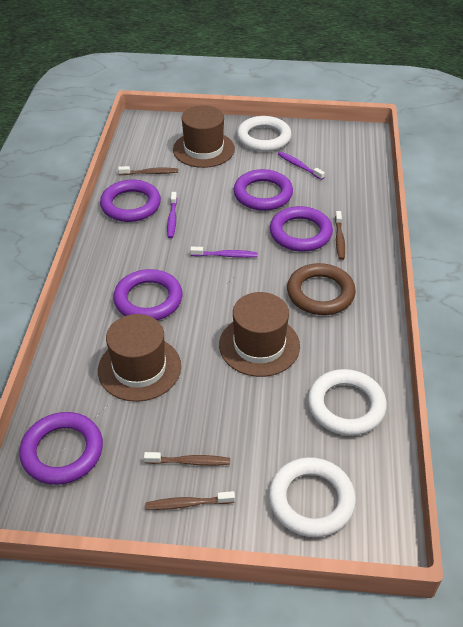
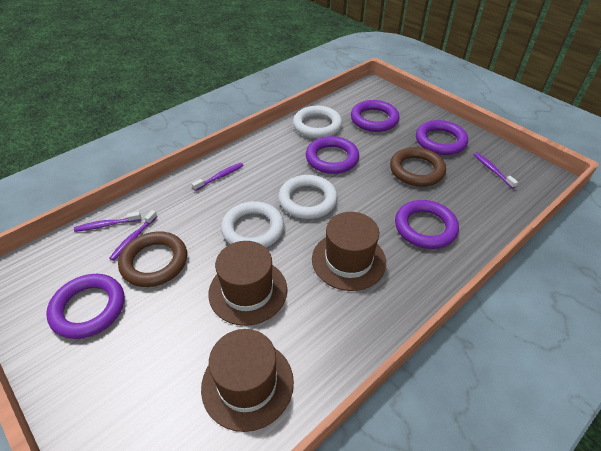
brown ring: [287,263,356,315] = 1 -> [118,231,187,287] [390,147,446,187] = 2
brown toothbrush: [118,166,178,175] [144,452,230,466] [145,491,235,510] [335,211,345,260] = 4 -> none = 0
purple toothbrush: [167,192,177,238] [190,247,257,258] [278,152,325,180] = 3 -> [74,212,141,232] [110,210,158,261] [192,163,244,191] [473,152,518,189] = 4

